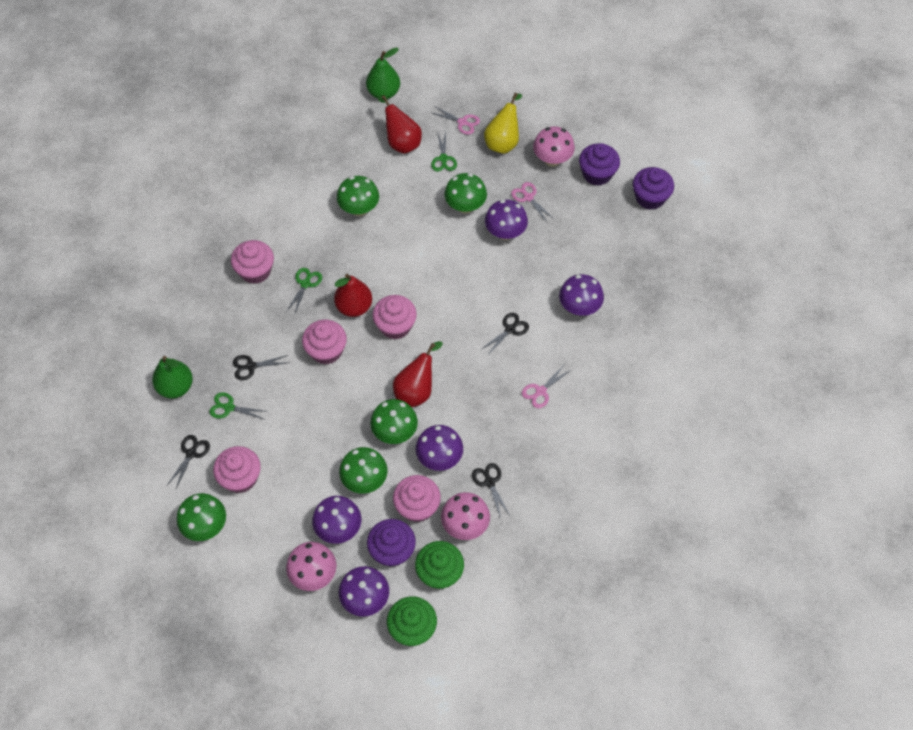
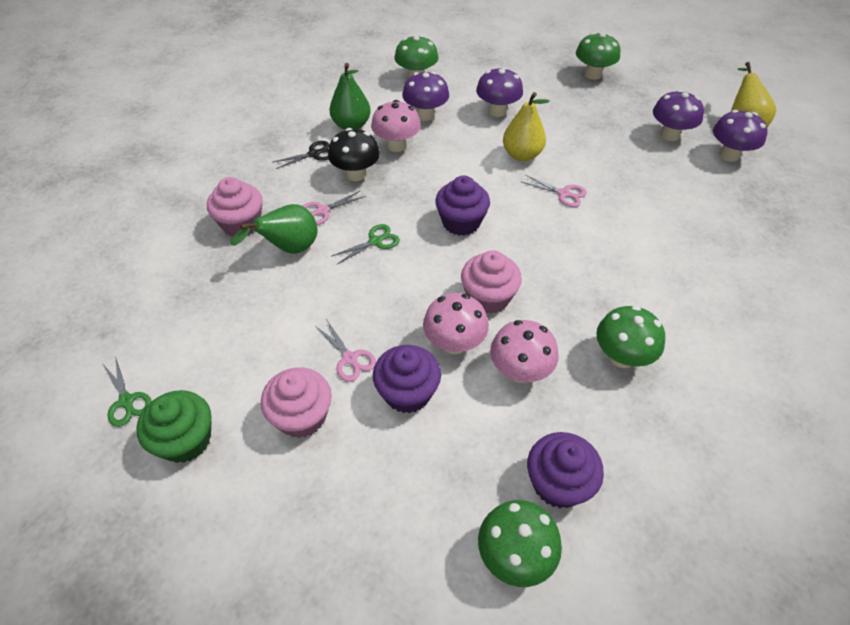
black mushroom: none = 0 -> [328,128,380,181] = 1
black scissors: [167,435,210,488] [233,355,288,380] [472,463,510,518] [480,313,529,356] = 4 -> [273,141,329,169] = 1
green cupcake: [387,596,437,646] [415,541,464,589] = 2 -> [136,390,211,463] = 1
green mushroom: [177,493,226,541] [337,176,379,216] [339,447,388,494] [370,399,418,444] [444,173,487,214] = 5 -> [394,35,438,79] [478,500,562,587] [576,32,620,80] [596,305,665,368] = 4
green scissors: [209,392,268,419] [286,268,322,314] [431,132,457,172] = 3 -> [102,356,151,427] [332,224,400,264] = 2
pink cupcake: [213,446,261,493] [231,240,274,284] [302,320,347,365] [372,295,417,340] [393,475,441,522] = 5 -> [207,177,262,236] [261,368,332,438] [461,250,522,314] = 3
purple mushroom: [312,496,361,544] [339,566,389,616] [416,425,463,471] [485,200,528,240] [559,274,604,316] = 5 -> [402,72,449,121] [476,67,523,117] [653,90,704,141] [713,110,767,162] = 4
red pear: [334,274,372,317] [378,95,422,154] [393,341,443,407] = 3 -> none = 0
yellow pear: [484,93,522,154] = 1 -> [503,92,550,161] [731,62,776,127] = 2

